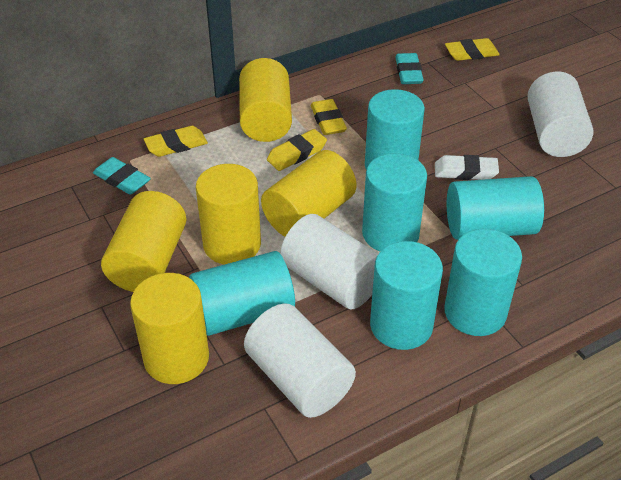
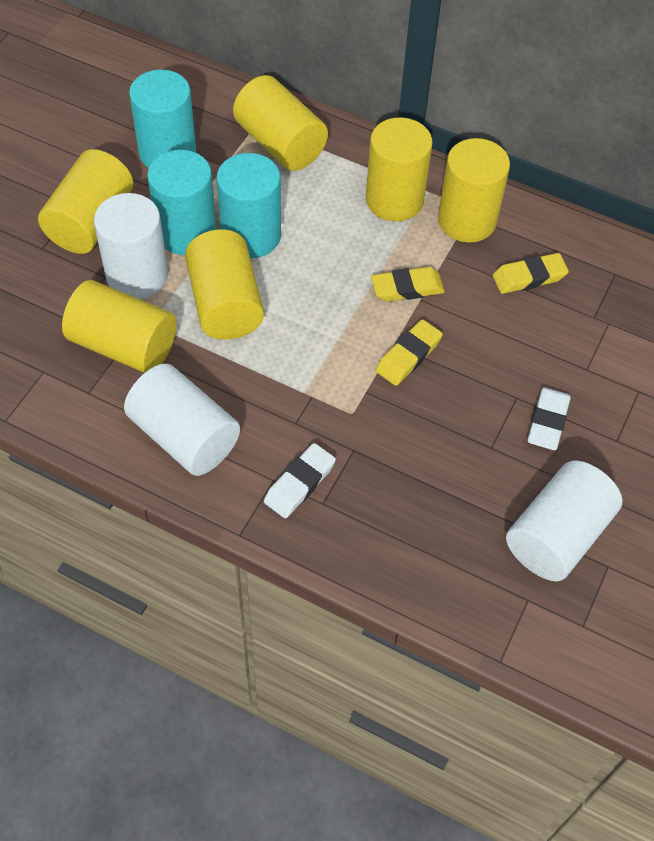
turquoise cylinder: [189,251,295,336] [362,153,427,251] [365,89,425,170] [370,241,443,350] [444,229,522,336] [447,176,544,240] = 6 -> [129,70,196,168] [147,150,216,255] [216,153,281,258] = 3
turquoise eraser: [93,157,151,195] [395,53,424,84] = 2 -> none = 0
white eraser: [435,155,499,180] = 1 -> [264,443,336,518] [527,387,571,450] = 2
yellow cylinder: [101,191,186,292] [130,273,209,384] [196,164,261,265] [239,58,292,142] [261,150,357,237] = 5 -> [38,149,133,254] [62,280,176,373] [185,229,264,340] [233,75,328,171] [366,117,433,221] [438,138,510,242] = 6
yellow eraser: [144,126,208,157] [267,129,327,171] [311,99,347,135] [445,38,500,61] = 4 -> [371,267,445,302] [376,319,443,386] [492,253,569,294] = 3

